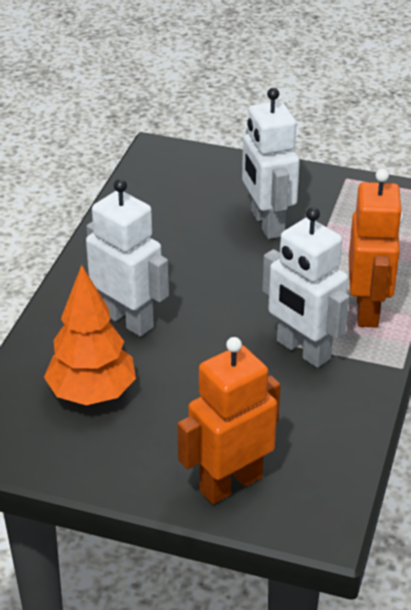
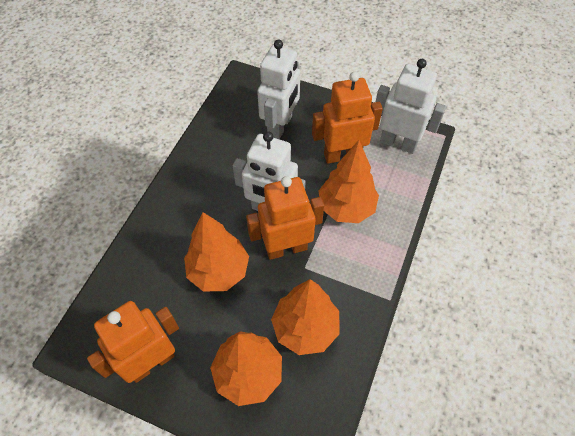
orange robot: [177,337,281,504] [349,169,403,328] = 2 -> [87,301,179,383] [246,176,324,260] [312,72,383,164] = 3
orange tree: [44,265,136,405] = 1 -> [184,212,249,292] [210,331,282,406] [271,279,339,355] [318,140,379,223] = 4

